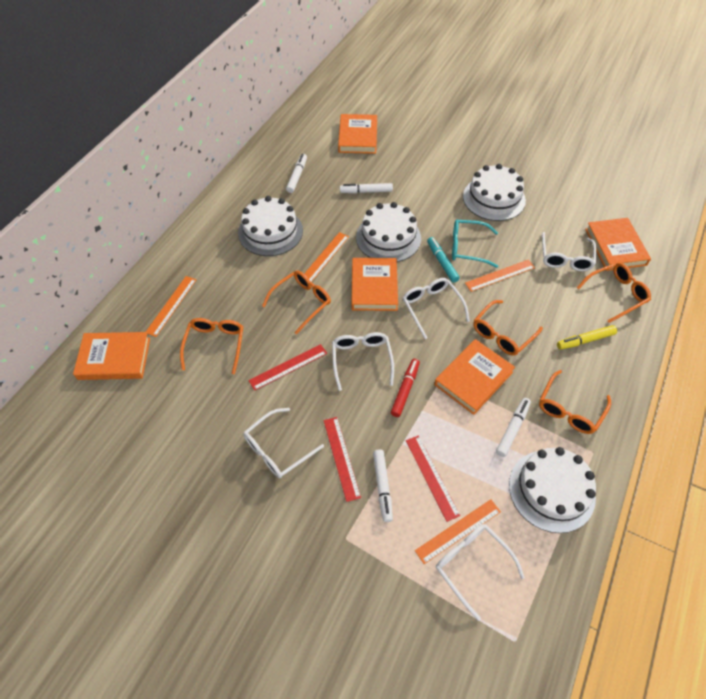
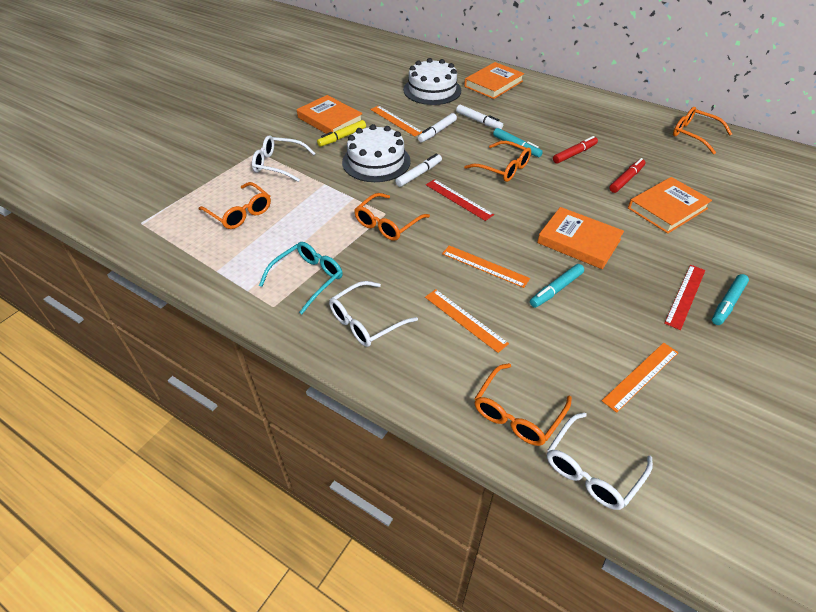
orange book: [73,332,150,380] [338,114,377,154] [351,258,398,311] [434,339,515,415] [585,218,651,271] = 5 -> [297,95,363,134] [464,62,524,99] [537,207,624,269] [628,177,712,234] = 4
red marker: [391,359,420,417] = 1 -> [553,136,598,164] [609,158,645,193] = 2
red ruler: [248,344,327,391] [324,417,361,502] [406,435,460,522] = 3 -> [426,179,494,221] [664,265,705,330] = 2
turquoise marker: [427,237,460,283] = 1 -> [493,128,543,157] [530,264,584,308] [712,274,749,325] = 3
white cake: [238,196,303,256] [356,202,421,262] [463,164,526,221] [509,447,596,533] = 4 -> [342,124,411,182] [403,58,461,105] = 2
white glasses: [243,408,324,478] [332,332,394,391] [403,278,470,339] [436,524,525,621] [542,232,596,271] = 5 -> [252,135,316,182] [329,281,418,347] [547,412,653,510] = 3
white marker: [286,154,307,193] [340,183,393,193] [373,449,393,522] [496,398,531,457] = 4 -> [395,154,442,187] [418,113,457,142] [456,105,503,129] = 3

